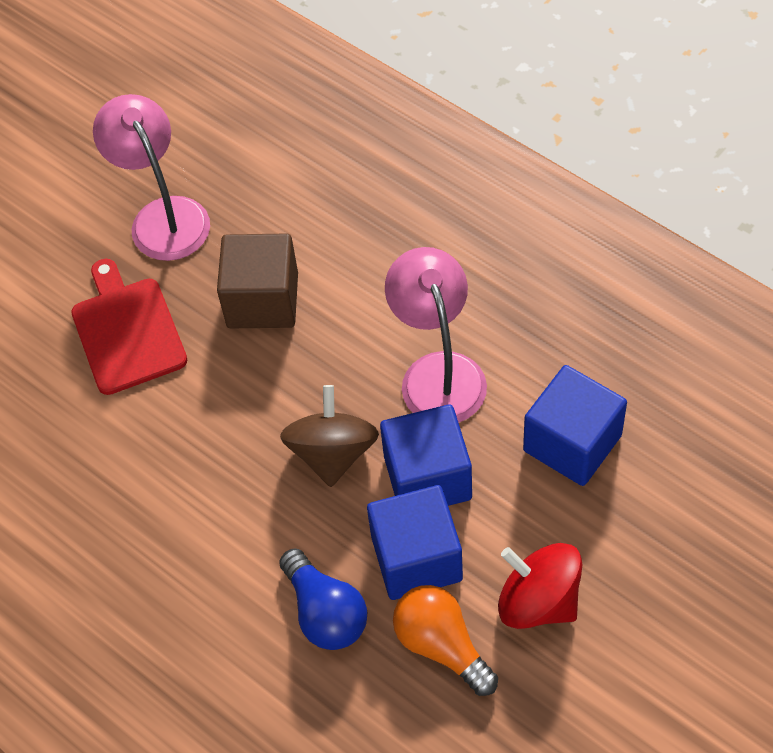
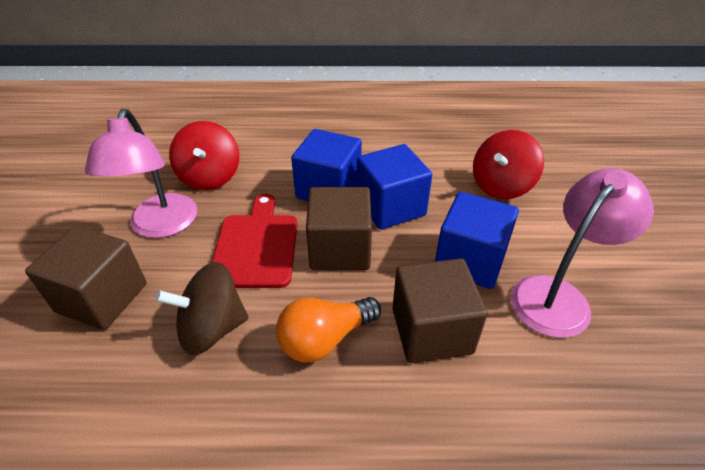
blue light bulb: [279,548,367,650] = 1 -> none = 0
brown cube: [217,233,298,328] = 1 -> [25,226,146,330] [306,187,372,270] [393,258,488,363] = 3
red spinning top: [498,543,583,629] = 1 -> [169,121,239,190] [473,130,544,199] = 2

